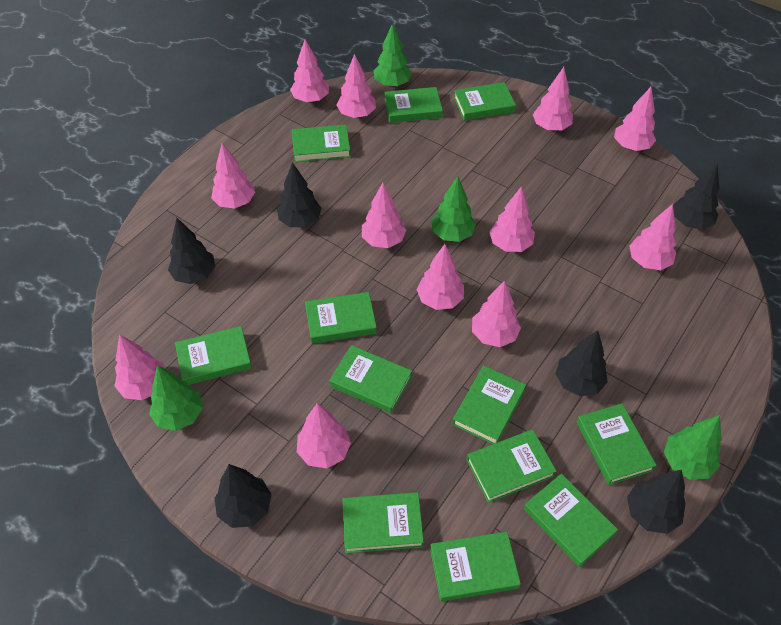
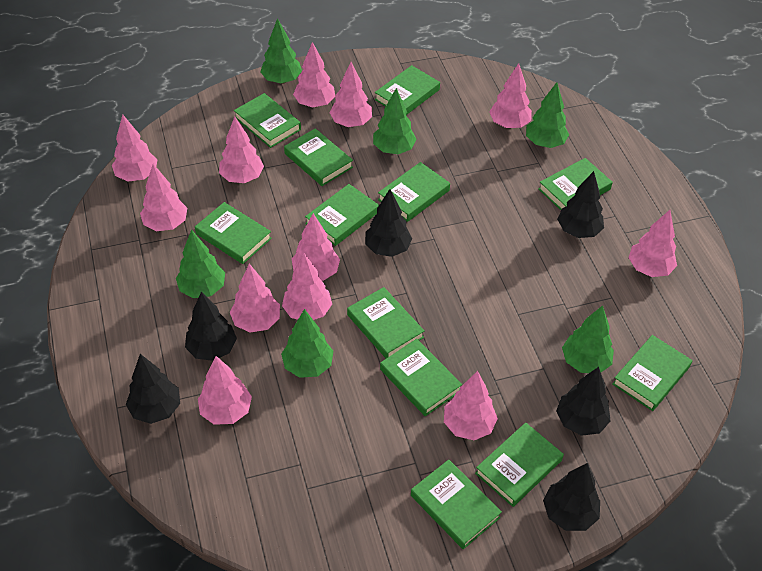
green tree: [149,365,203,431] [374,23,412,87] [431,176,476,242] [664,415,722,480] = 4 -> [176,229,225,298] [260,18,302,84] [281,309,333,378] [373,88,417,154] [526,82,569,148] [562,305,614,373] = 6

